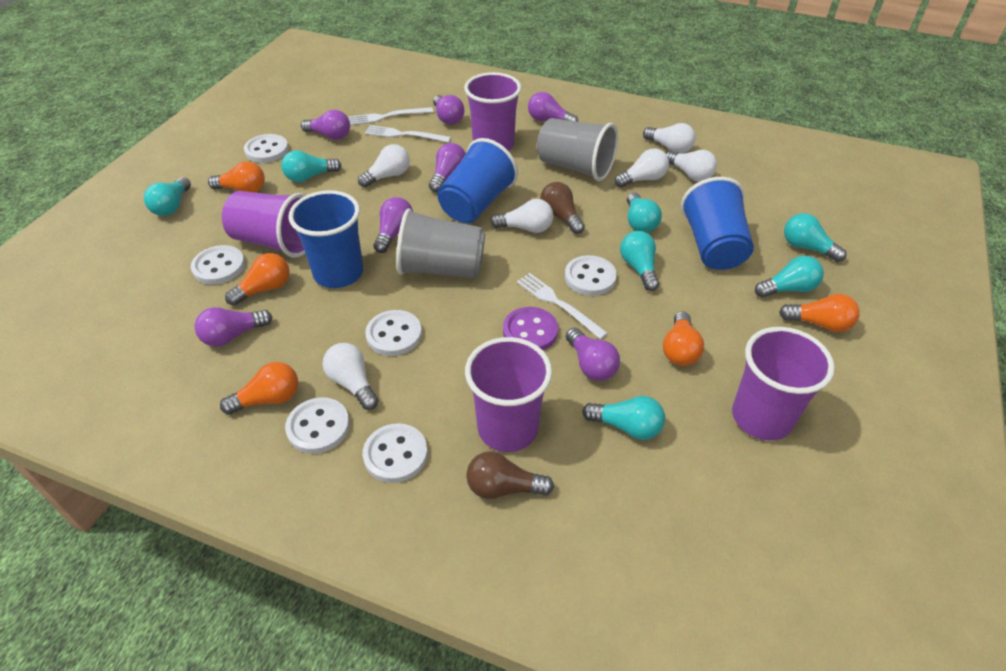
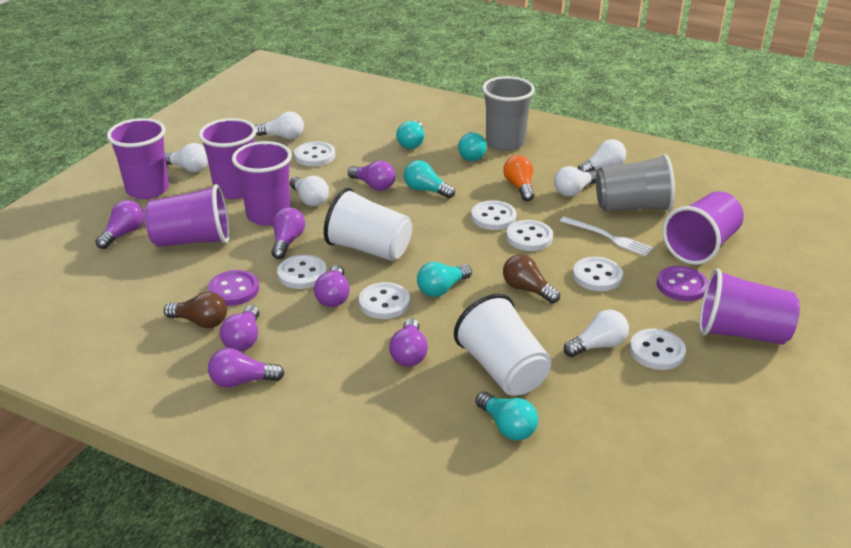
blue cup: [288,190,363,288] [437,138,518,223] [681,177,754,270] = 3 -> none = 0
orange light bulb: [208,162,265,193] [220,362,298,415] [225,253,289,306] [663,311,704,366] [779,294,860,332] = 5 -> [503,155,534,201] = 1
purple button: [503,307,558,350] = 1 -> [208,270,259,306] [657,266,708,301] = 2
purple cup: [222,191,306,258] [464,72,521,151] [465,337,552,452] [732,327,835,441] = 4 -> [107,118,169,199] [145,184,230,247] [199,118,256,199] [232,141,292,226] [663,191,744,265] [699,269,800,345] = 6
turquoise light bulb: [144,177,191,216] [281,150,342,182] [582,396,665,440] [620,231,659,291] [627,192,662,233] [755,256,824,298] [784,213,847,262] = 7 -> [396,121,424,149] [404,160,455,198] [417,262,472,297] [458,132,487,161] [476,392,538,441] = 5
white button: [191,245,245,285] [244,134,289,163] [285,397,350,454] [363,423,428,483] [365,310,422,356] [565,255,617,296] = 6 -> [277,255,327,289] [294,141,335,166] [359,282,410,319] [471,200,517,230] [506,220,553,251] [573,257,623,291] [630,329,686,370] = 7
white cup: none = 0 -> [324,188,412,261] [454,294,551,396] = 2
white fork: [348,107,433,125] [365,125,451,142] [517,273,608,339] = 3 -> [560,217,653,256] = 1

